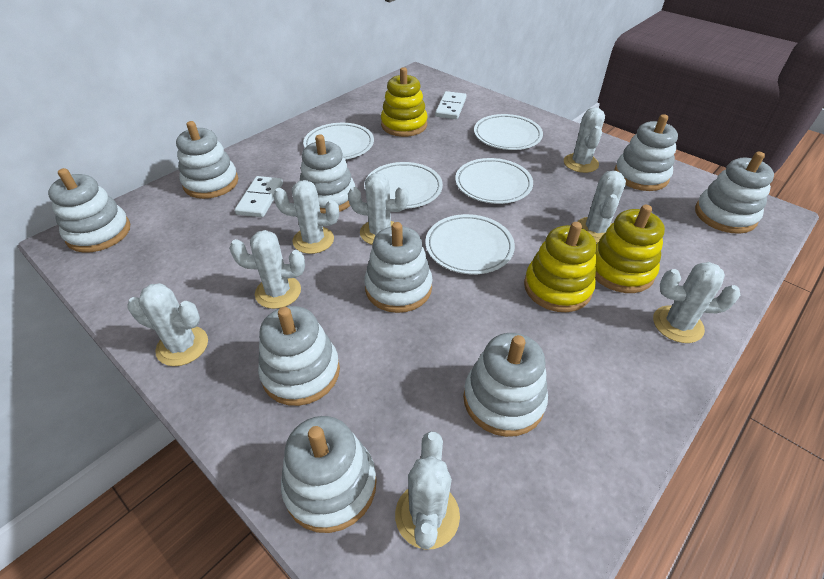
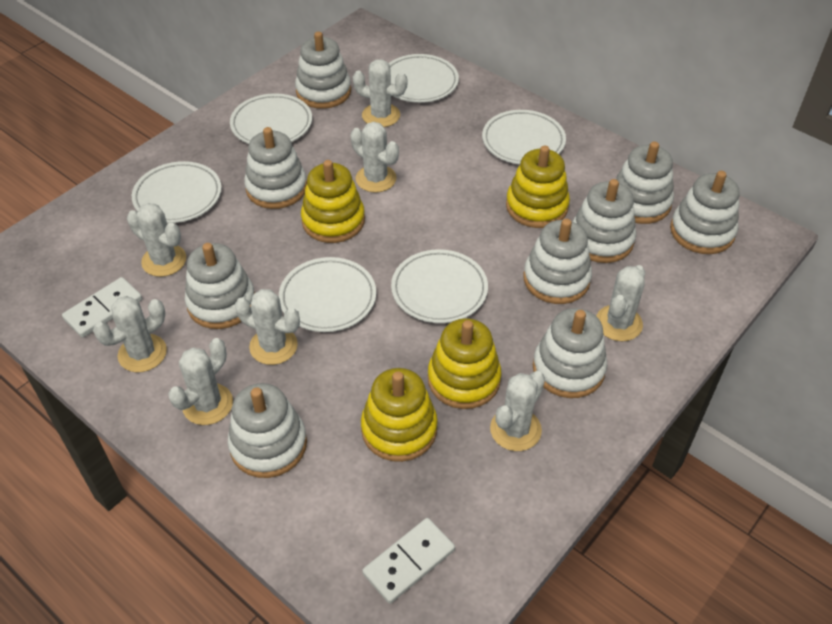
white plate: [303,123,374,160] [364,162,443,209] [425,214,515,274] [455,158,533,204] [474,114,543,150] = 5 -> [132,161,221,223] [230,93,312,144] [279,257,376,332] [389,54,459,103] [391,249,488,323] [482,110,566,164] = 6
yellow stacking toy: [381,67,427,137] [524,222,597,312] [595,205,665,293] = 3 -> [301,160,365,243] [361,368,438,462] [428,318,501,409] [506,145,570,228] = 4

